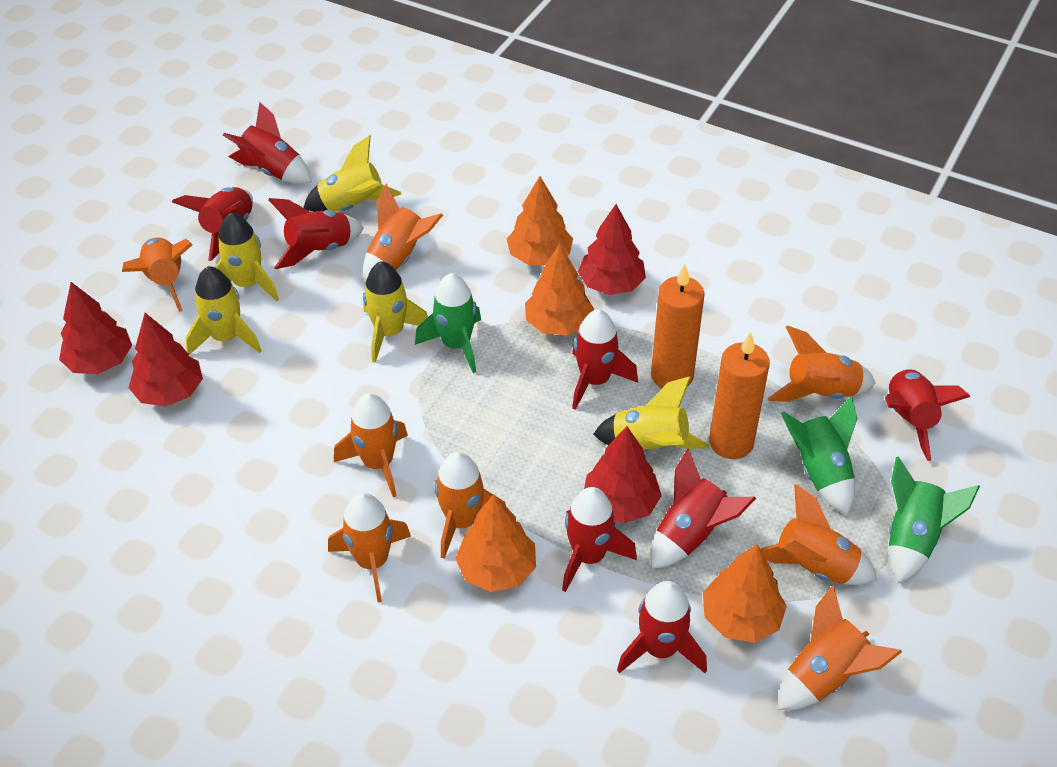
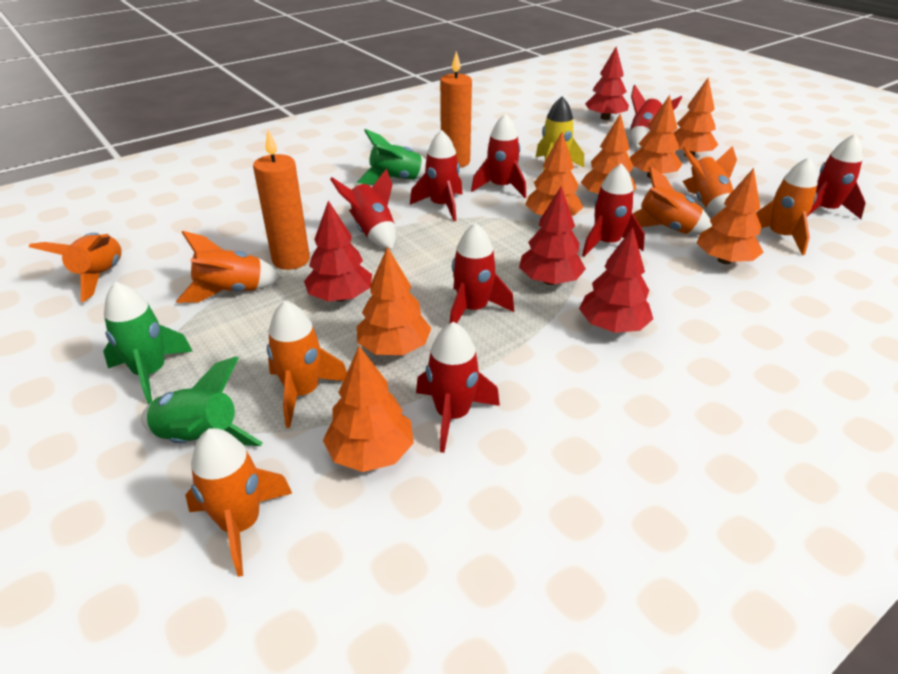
orange rocket: [122,237,193,312] [328,492,411,603] [334,393,408,497] [363,184,443,284] [434,452,506,559] [761,484,877,585] [768,326,876,402] [778,585,902,710] = 8 -> [29,233,122,302] [176,231,282,303] [185,428,292,577] [267,300,347,428] [633,166,712,235] [682,146,737,215] [756,157,818,255] = 7
orange tree: [455,494,536,592] [507,176,573,265] [525,244,594,336] [703,544,787,643] = 4 -> [323,346,414,472] [357,247,431,355] [525,132,583,216] [581,113,636,194] [630,95,683,178] [674,78,718,157] [697,168,764,264] = 7
yellow rocket: [186,266,262,355] [215,212,279,301] [303,135,401,212] [363,261,428,363] [593,376,709,452] = 5 -> [536,97,584,171] = 1

